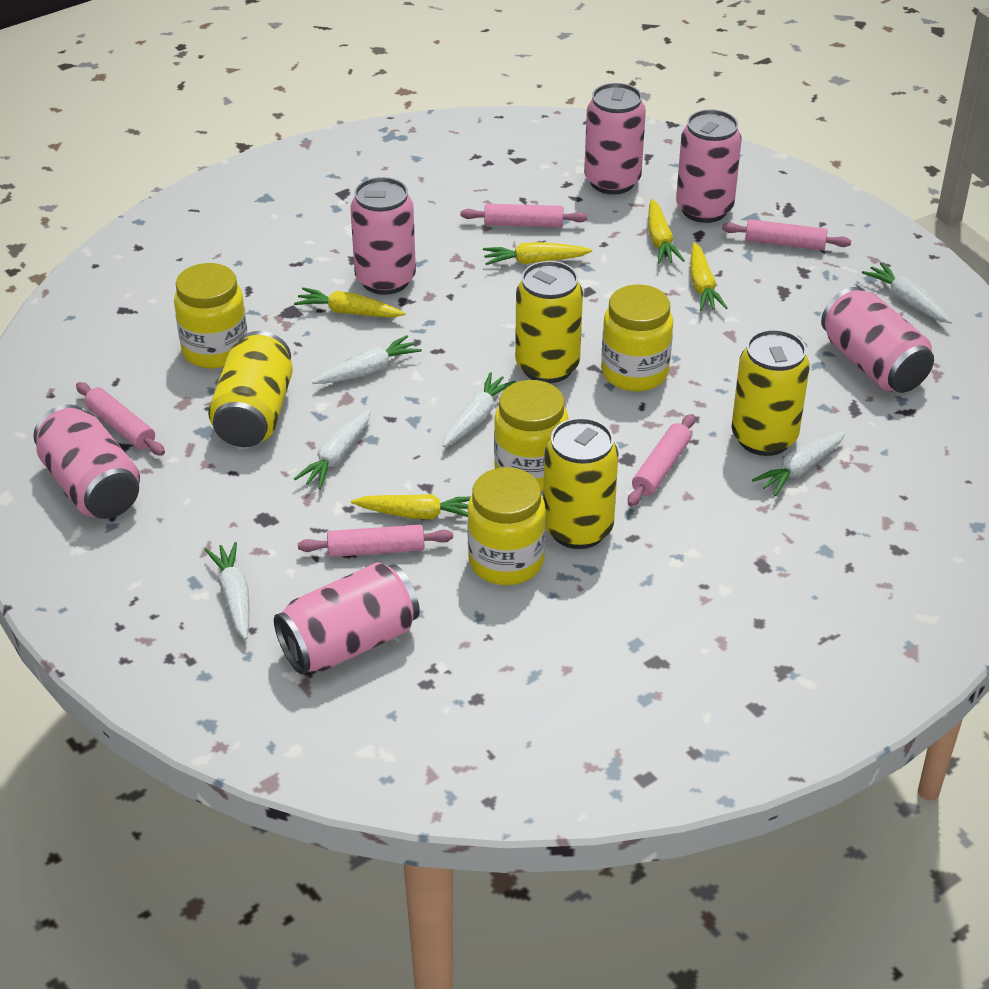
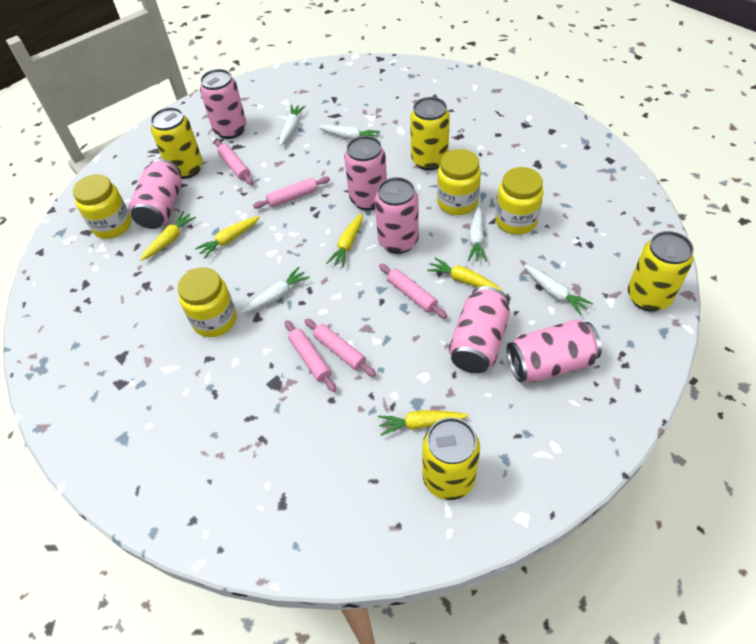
white carrot: [205,542,250,640] [294,410,371,489] [312,335,422,384] [443,372,516,447] [752,431,846,496] [862,262,952,324] = 6 -> [241,267,310,314] [279,105,306,146] [318,125,380,139] [468,206,487,262] [524,265,593,315] = 5

